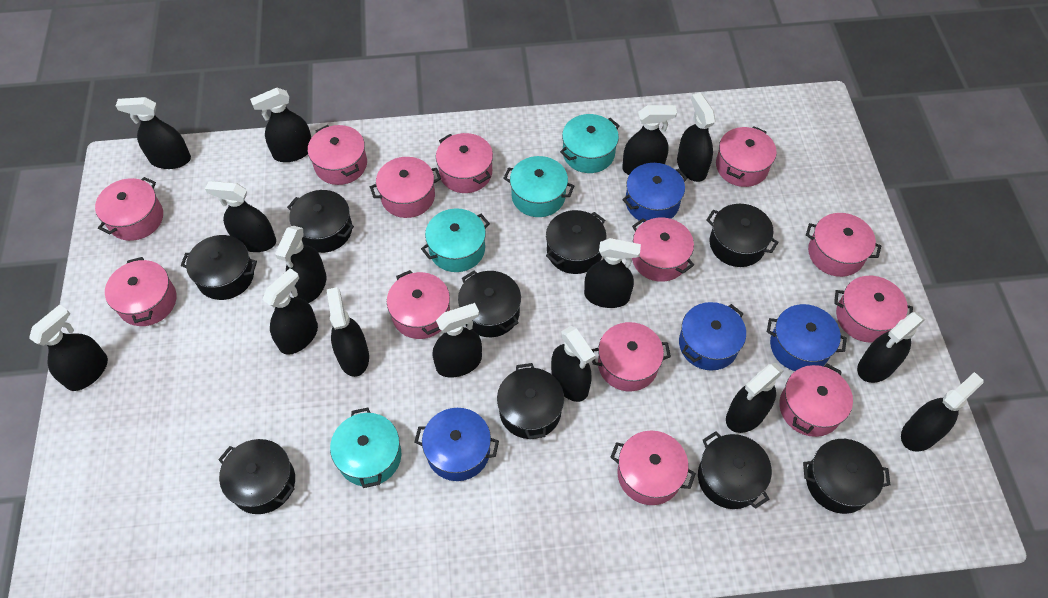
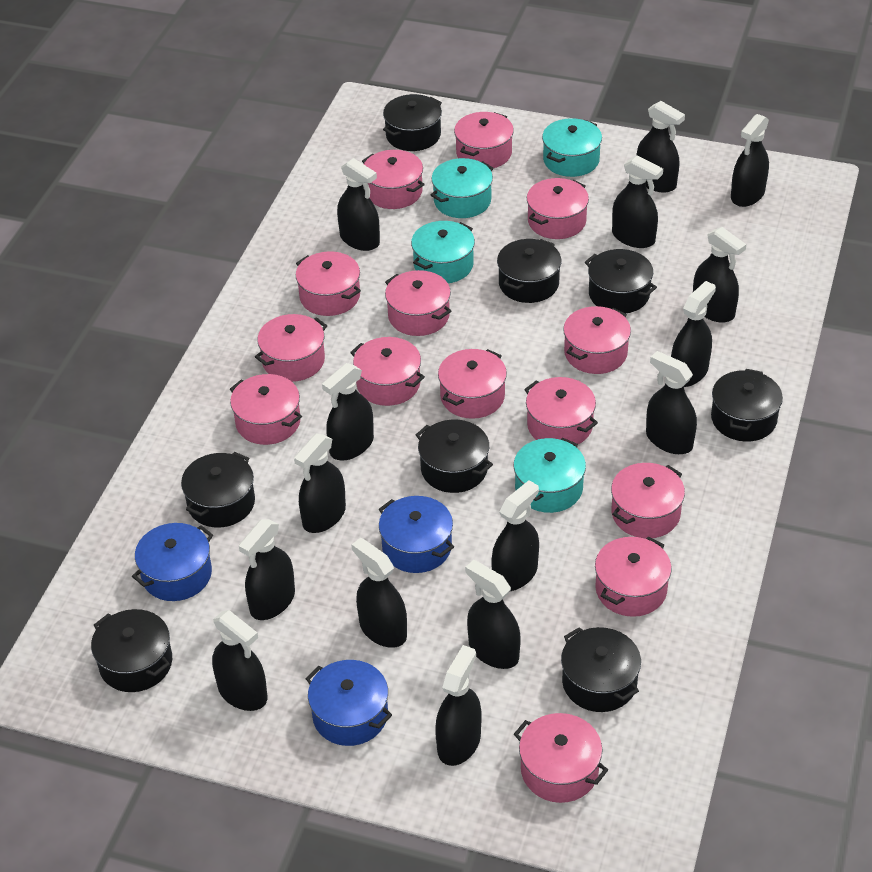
black pot: [181,235,257,300] [218,439,295,514] [287,190,354,253] [458,271,521,337] [497,363,564,439] [546,210,606,274] [698,431,772,509] [706,204,778,267] [803,439,890,514] = 9 -> [91,609,172,692] [181,452,255,527] [383,94,442,151] [416,420,493,493] [497,239,562,303] [561,627,641,712] [585,249,657,314] [711,369,783,442] = 8
blue pot: [414,408,499,481] [622,163,688,222] [679,302,746,371] [767,304,847,371] = 4 -> [132,523,213,601] [305,660,392,746] [379,496,454,573] = 3
pink pot: [95,177,163,241] [105,257,177,326] [308,125,367,185] [370,157,441,218] [387,270,450,339] [436,133,493,193] [591,322,671,391] [610,431,696,505] [632,218,694,282] [716,127,777,187] [779,364,853,437] [806,213,881,277] [834,276,913,343] = 13 -> [230,374,302,445] [255,314,327,382] [296,251,361,316] [350,337,425,406] [362,150,425,209] [385,270,451,336] [438,349,507,419] [454,112,514,168] [514,713,608,803] [524,377,598,444] [527,178,589,239] [563,306,631,374] [595,537,672,617] [611,463,685,538] = 14

